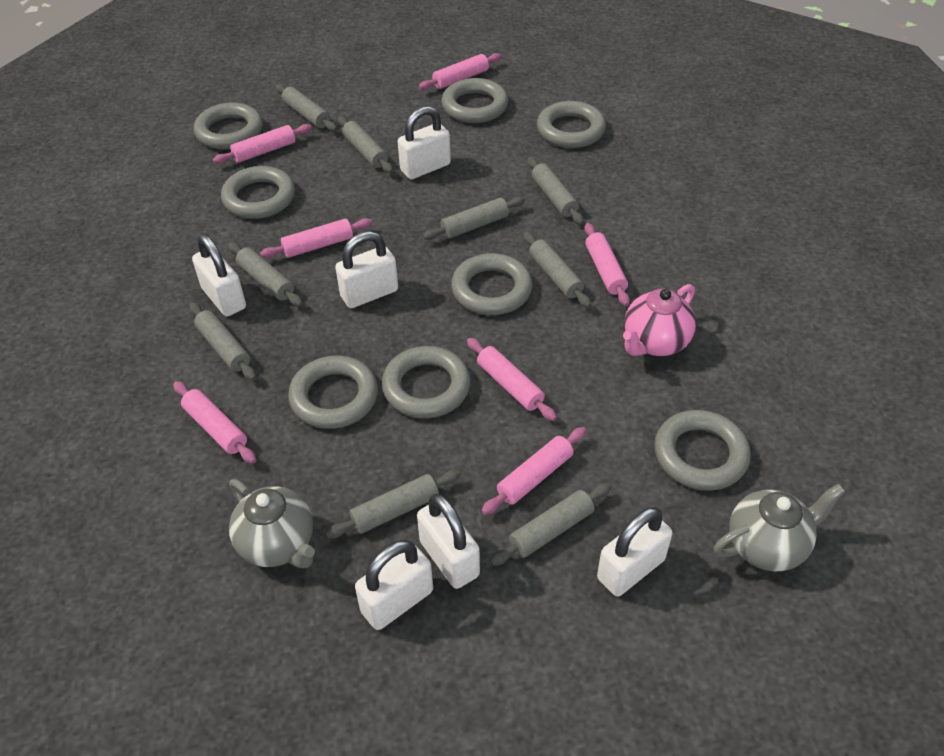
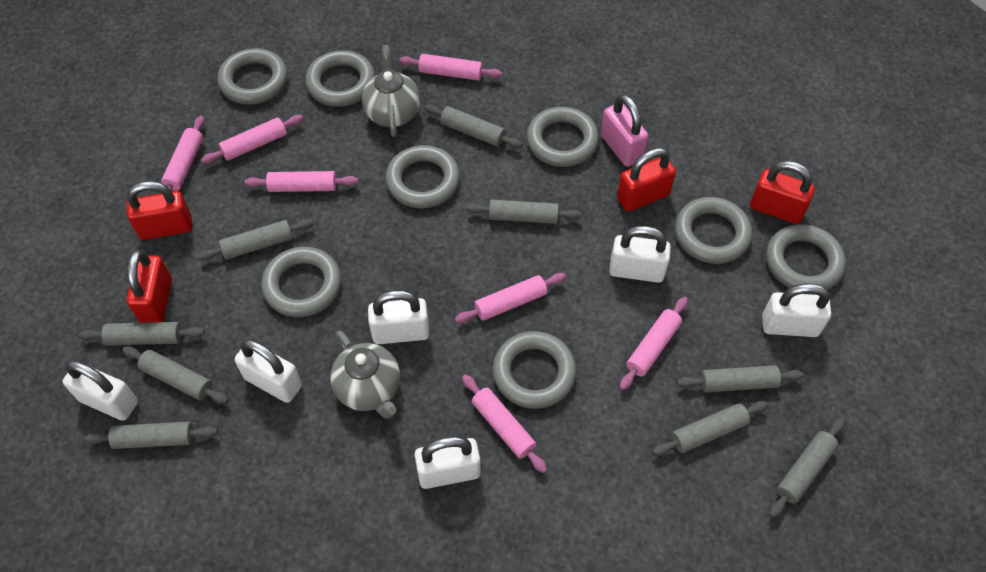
pink padlock: none = 0 -> [601,94,648,167] = 1
pink teapot: [623,284,696,356] = 1 -> none = 0
red padlock: none = 0 -> [126,249,172,323] [127,181,192,240] [617,148,676,211] [750,161,815,224] = 4

